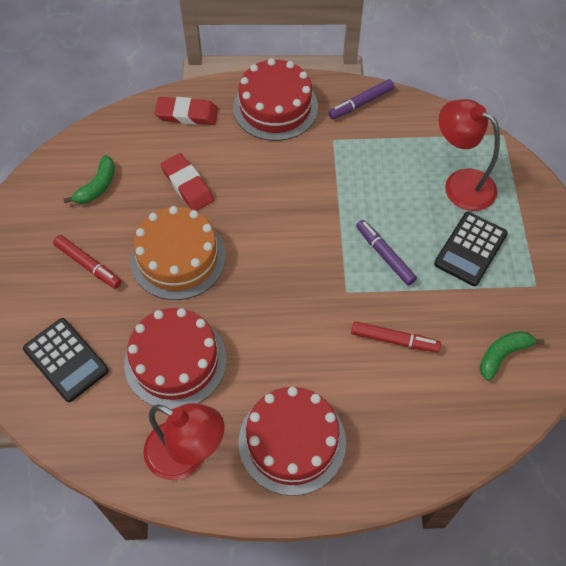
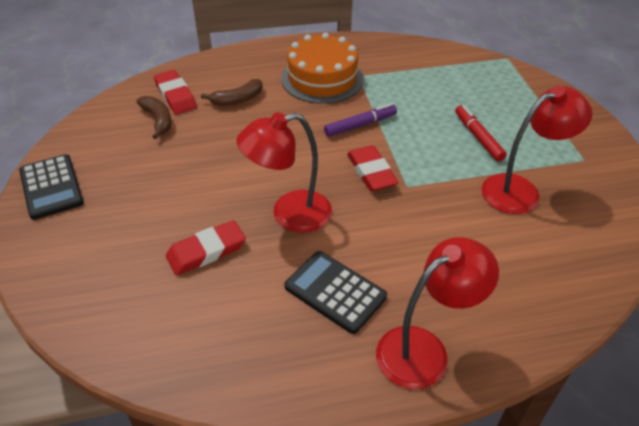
brown banana: none = 0 -> [136,96,171,139] [201,79,263,106] = 2
green banana: [63,155,115,204] [480,331,545,381] = 2 -> none = 0
purple marker: [328,79,394,120] [356,220,417,286] = 2 -> [324,103,397,137] = 1
red cake: [124,308,227,410] [233,58,318,141] [239,387,346,496] = 3 -> none = 0
red eraser: [155,97,218,125] [160,153,214,211] = 2 -> [154,70,197,115] [166,220,246,275] [347,145,399,191] = 3
red lamp: [143,403,224,480] [439,99,500,211] = 2 -> [236,112,332,233] [376,237,499,389] [482,86,593,214] = 3
red marker: [53,235,121,289] [351,321,441,353] = 2 -> [455,105,507,161] = 1

